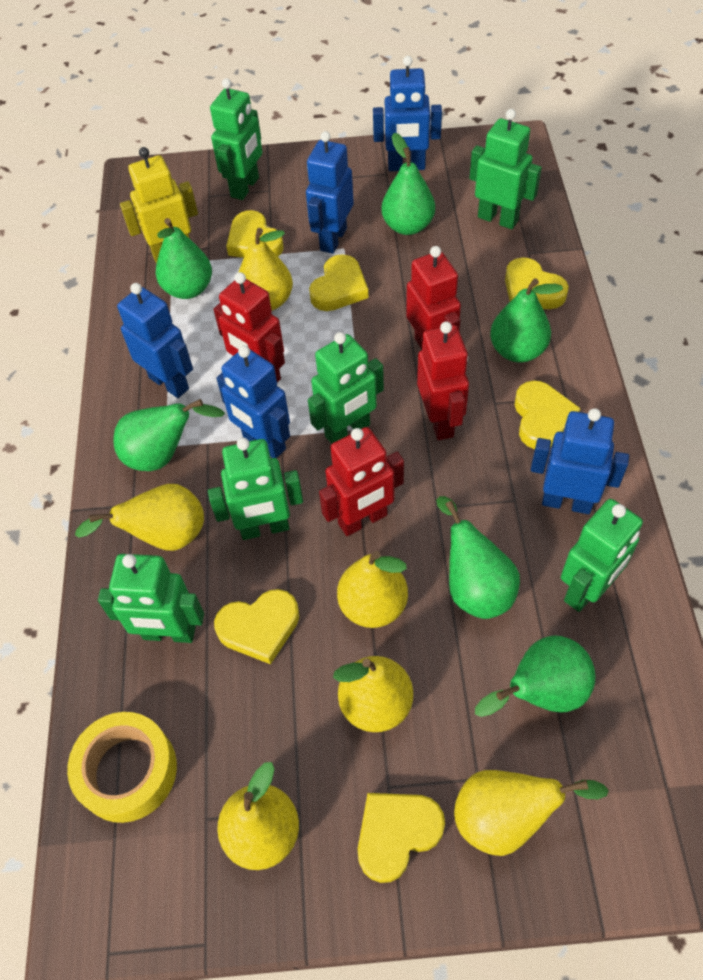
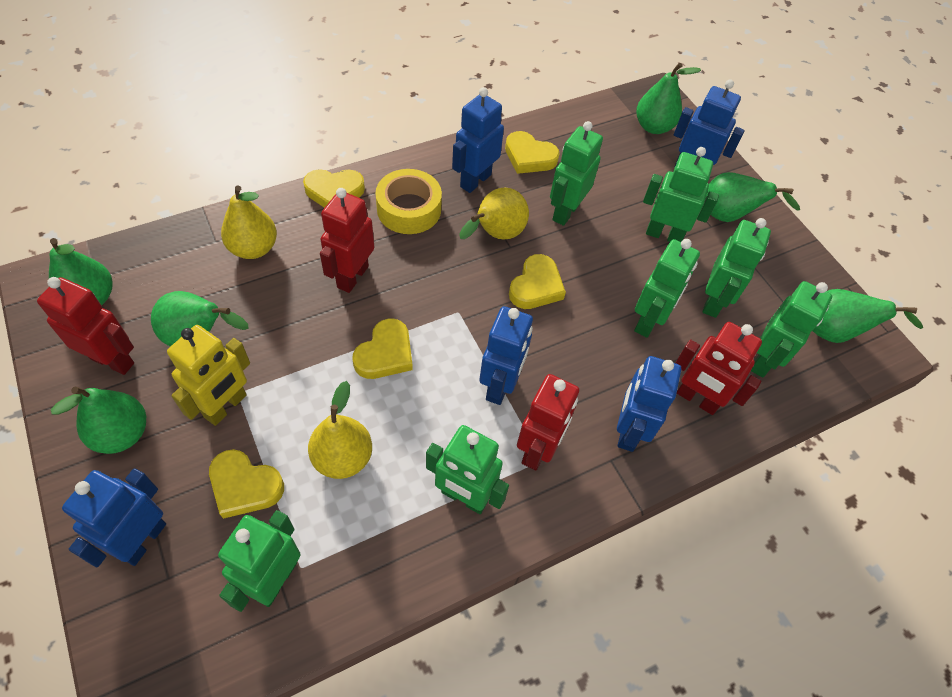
green robot: [98,554,204,643] [208,438,303,540] [210,78,262,200] [308,332,384,444] [470,109,542,229] [561,499,643,612] = 6 -> [218,510,301,612] [426,425,509,514] [550,121,603,226] [634,239,700,338] [643,147,719,242] [702,218,771,318] [751,281,832,377] = 7
yellow heart: [214,589,299,664] [226,210,283,258] [309,254,369,311] [358,793,445,883] [505,257,569,309] [515,380,581,449] = 6 -> [209,449,284,519] [303,169,365,208] [352,319,413,379] [505,131,560,174] [509,254,566,309] = 5
yellow pear: [75,484,204,551] [217,762,299,870] [238,228,293,310] [333,656,413,732] [337,551,408,628] [454,770,609,856] = 6 -> [221,186,277,259] [308,381,372,479] [459,188,529,239] = 3

